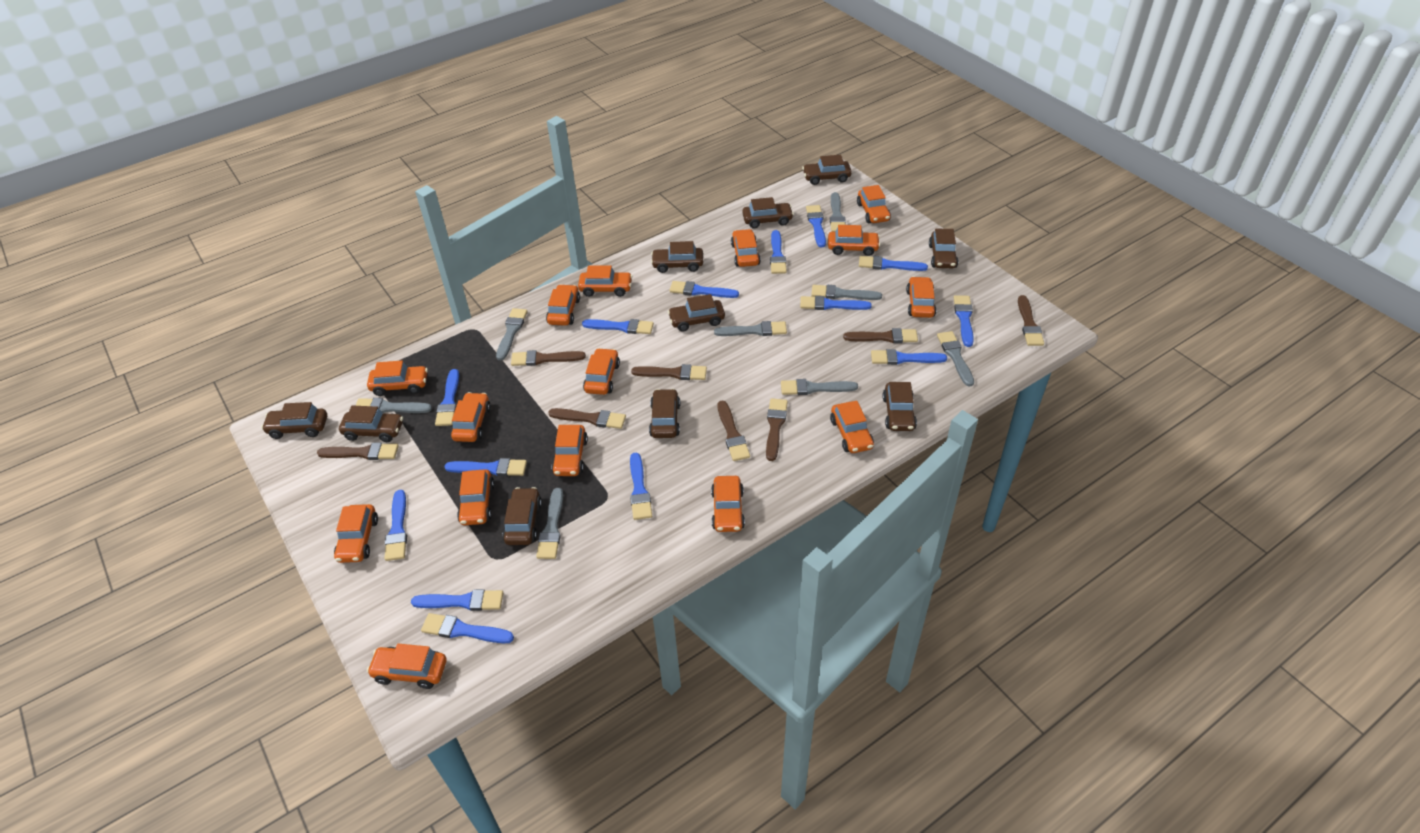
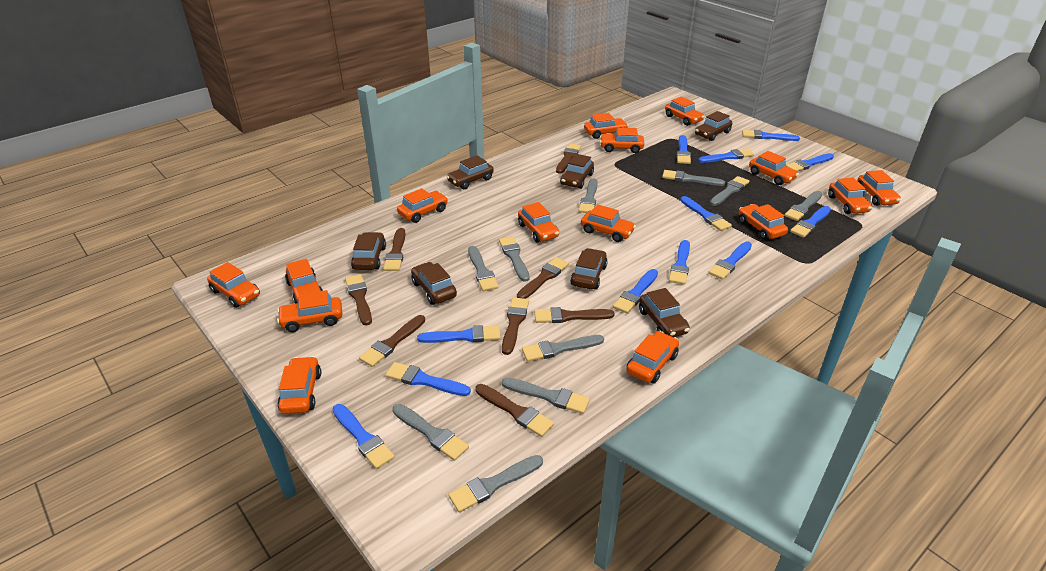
blue brush: [384,490,407,561] [411,589,503,611] [421,613,514,644] [435,369,459,426] [445,458,527,476] [582,319,654,334] [630,452,652,520] [669,281,739,298] [770,230,787,274] [800,296,872,310] [806,205,826,247] [859,256,928,271] [871,349,947,365] [954,295,974,347] = 14 -> [333,404,395,469] [385,362,471,396] [417,325,501,343] [613,269,658,314] [669,240,690,285] [677,135,691,164] [680,196,732,231] [698,148,754,163] [708,242,752,280] [742,130,800,141] [786,153,834,172] [790,206,831,238] = 12
brown car: [261,402,327,439] [339,405,403,442] [502,487,542,545] [649,389,680,438] [651,241,703,273] [668,294,725,332] [742,197,794,228] [802,155,852,185] [882,382,917,431] [929,229,958,268] = 10 -> [351,232,386,270] [411,262,457,305] [446,155,494,189] [560,154,594,189] [570,248,608,290] [639,288,690,337] [695,111,732,141] = 7
grey brush: [355,398,432,413] [496,308,527,360] [536,488,563,559] [714,321,787,336] [781,379,858,395] [811,285,882,300] [830,192,846,232] [937,331,974,387] = 8 -> [392,404,469,461] [448,455,543,512] [468,246,499,291] [499,236,529,282] [502,377,590,414] [522,335,604,362] [579,179,598,213] [662,170,725,186] [710,176,749,206] [784,191,822,221] = 10

